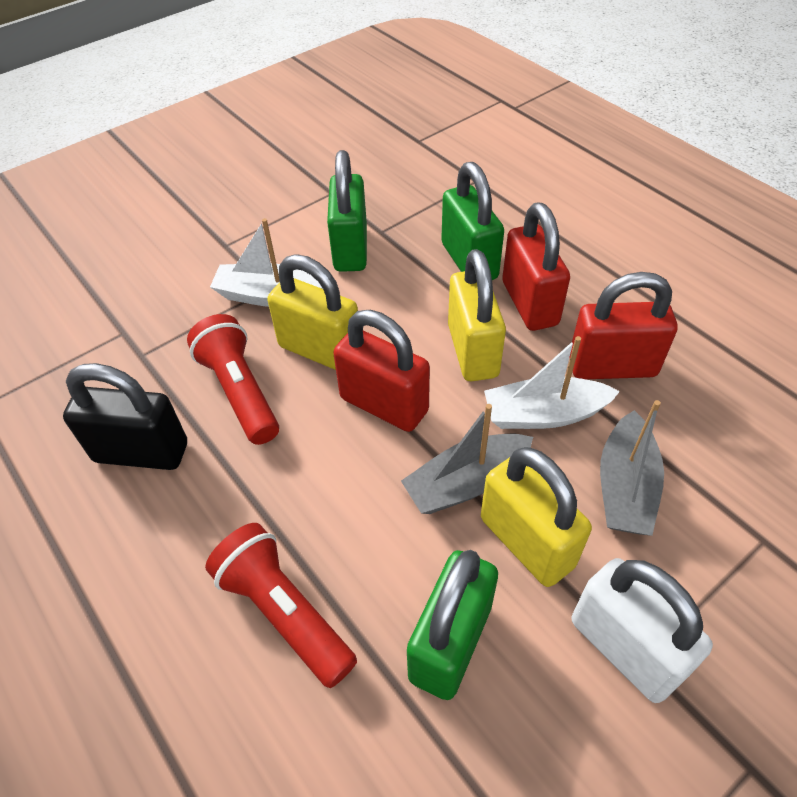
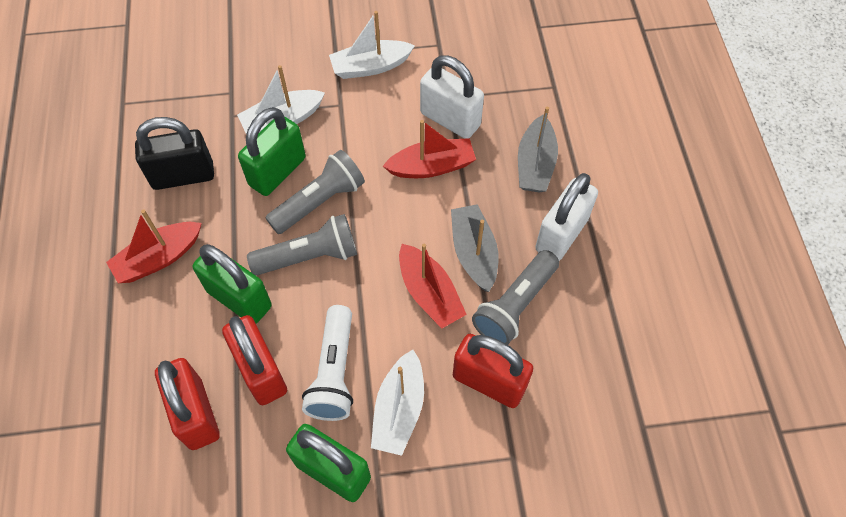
grey flashlight: none = 0 -> [247,214,357,275] [265,150,365,234] [472,250,559,345] = 3
red boat: none = 0 -> [106,209,202,283] [383,120,476,178] [399,244,467,329] = 3
red flashlight: [187,314,279,445] [205,523,357,688] = 2 -> none = 0
white boat: [210,218,323,307] [484,336,620,429] = 2 -> [237,65,325,134] [329,11,415,79] [371,350,424,456] = 3
white flashlight: none = 0 -> [302,305,353,421] = 1
white padlock: [571,558,713,703] = 1 -> [420,55,484,139] [535,173,598,261] = 2
yellow padlock: [267,254,358,370] [448,249,506,381] [481,447,592,587] = 3 -> none = 0

